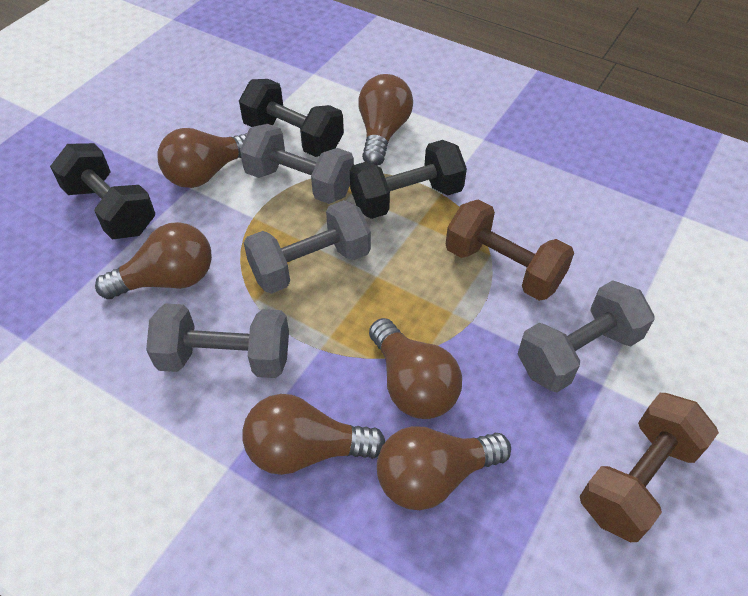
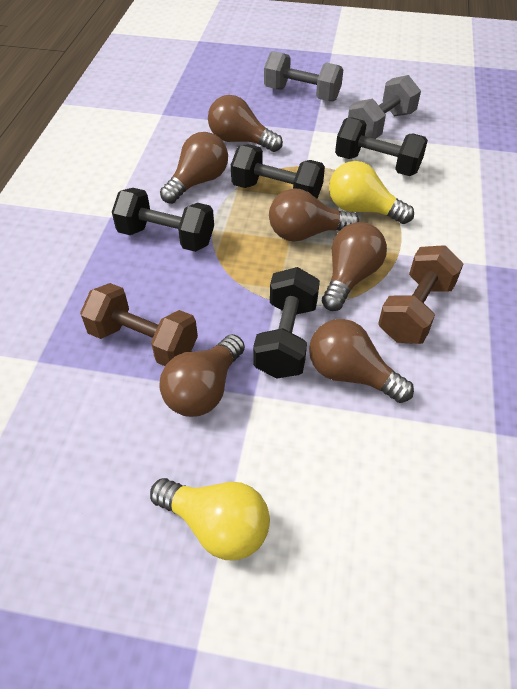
black dumbbell: [50,143,155,240] [239,79,344,157] [350,140,467,219] = 3 -> [112,188,214,252] [231,144,325,199] [253,267,320,378] [335,117,428,176] = 4
grey dumbbell: [146,303,289,378] [240,124,354,204] [244,200,371,294] [518,280,654,392] = 4 -> [264,51,343,102] [348,75,421,139] = 2
yellow light bulb: none = 0 -> [150,478,270,561] [329,161,414,224] = 2

